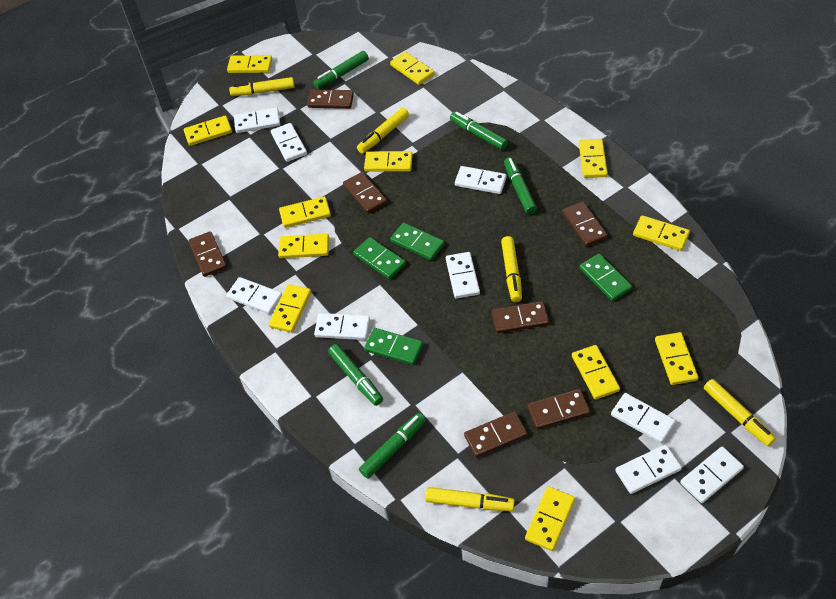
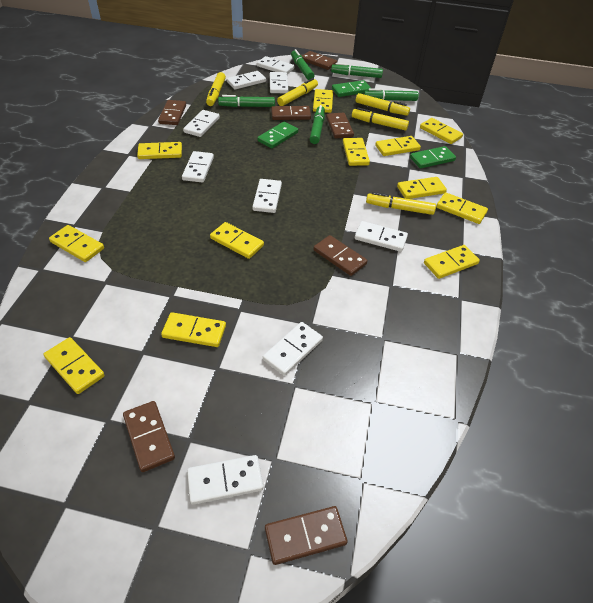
green domino: [353,237,406,279] [364,328,423,365] [390,223,444,261] [580,254,632,301] = 4 -> [257,122,298,148] [332,80,371,97] [410,146,456,168] = 3

